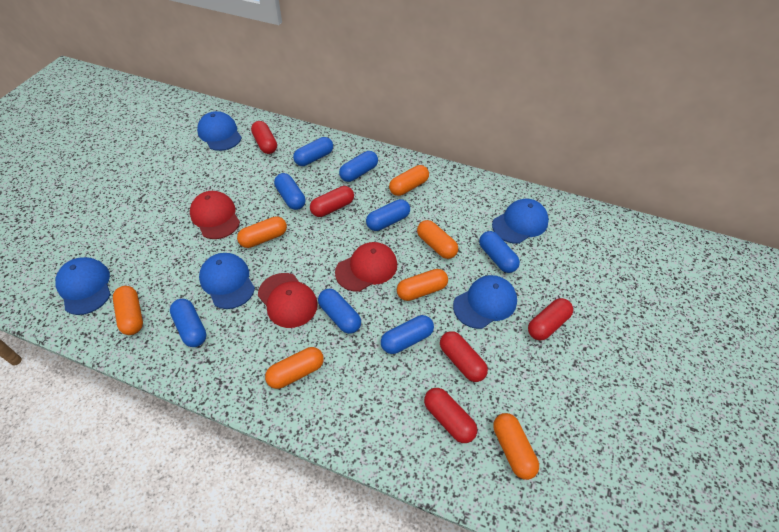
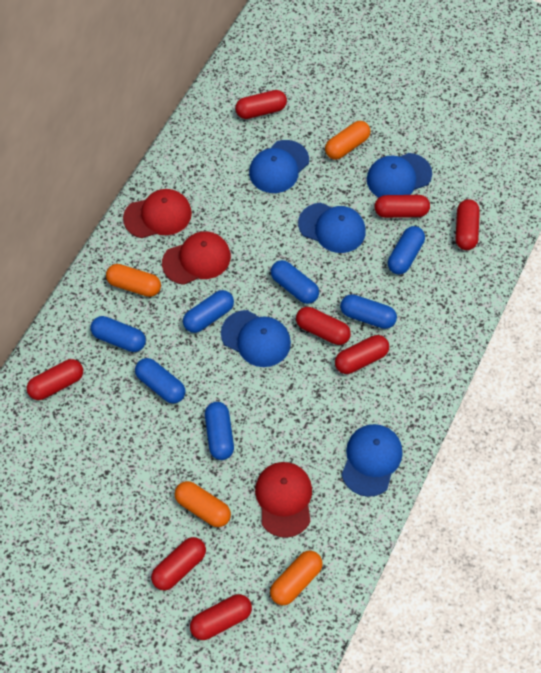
blue capsule: [170,299,207,347] [274,173,305,210] [293,137,333,166] [318,289,361,334] [339,151,378,182] [366,199,410,231] [381,315,434,354] [479,231,520,273] = 8 -> [91,316,146,352] [135,358,185,404] [183,290,234,333] [205,402,234,460] [271,260,319,304] [340,294,397,329] [388,226,425,275] = 7
orange capsule: [113,286,143,335] [237,216,287,248] [265,347,324,389] [389,165,429,196] [397,269,448,301] [417,220,458,259] [493,413,539,480] = 7 -> [106,264,161,297] [175,481,231,527] [270,551,323,605] [325,121,370,160] = 4
red capsule: [251,121,277,154] [310,186,354,217] [424,388,477,443] [440,331,488,382] [528,298,573,341] = 5 -> [27,359,83,400] [151,537,206,590] [190,594,252,640] [235,90,287,119] [296,307,351,345] [335,335,389,374] [374,195,430,218] [456,199,480,250] = 8

